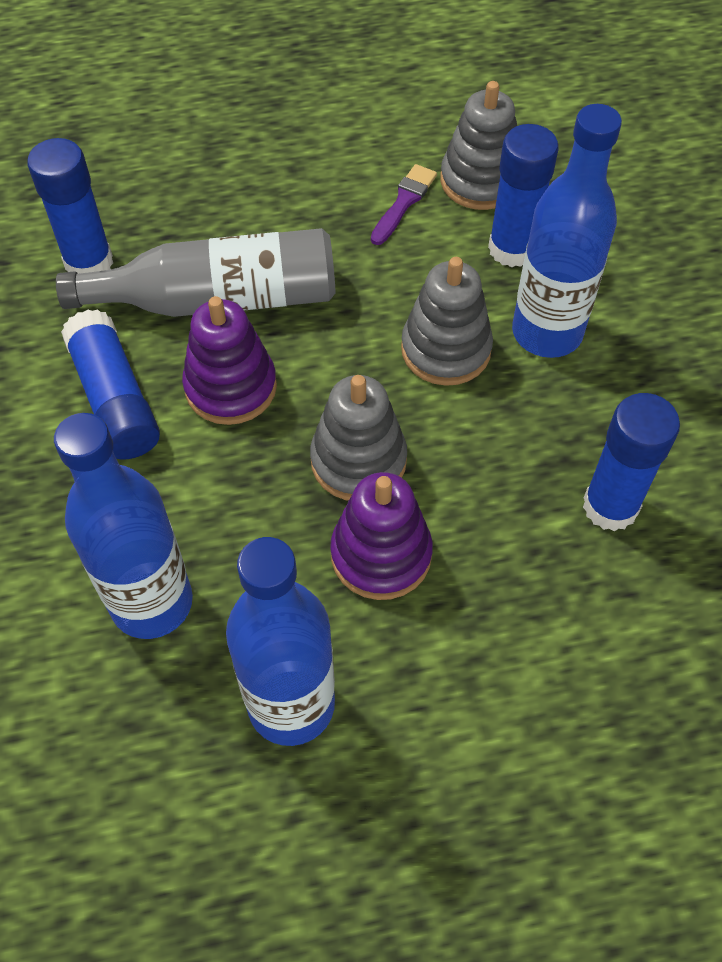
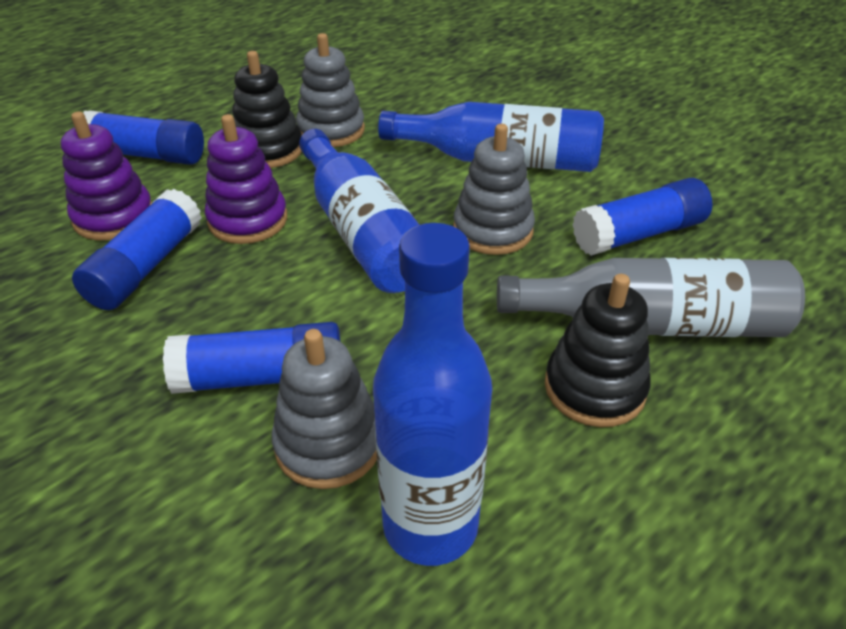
black stacking toy: none = 0 -> [232,51,302,168] [545,274,651,427] = 2
purple brush: [371,164,437,245] = 1 -> none = 0

